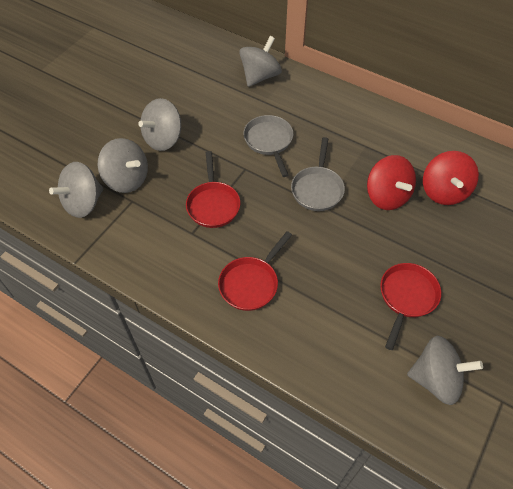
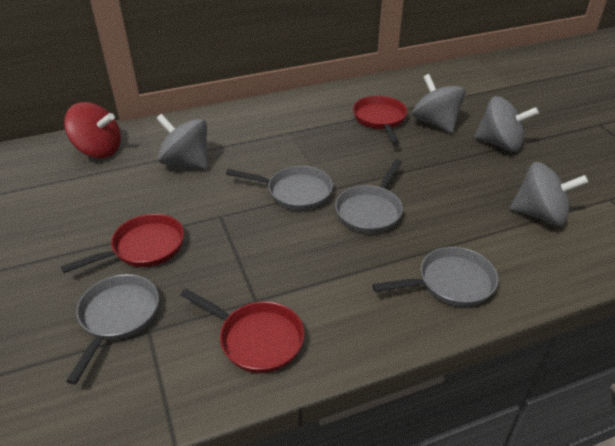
grey pan: [243,115,293,177] [291,137,345,211] = 2 -> [66,274,159,385] [226,166,333,210] [335,159,403,233] [372,247,498,307] = 4
grey spinning top: [49,162,103,218] [98,138,148,193] [138,98,181,151] [239,36,282,87] [407,336,483,405] = 5 -> [156,114,208,169] [412,74,466,133] [474,96,539,152] [510,162,588,226] = 4
red spinning top: [367,155,416,210] [423,151,479,205] = 2 -> [64,102,121,158] = 1

